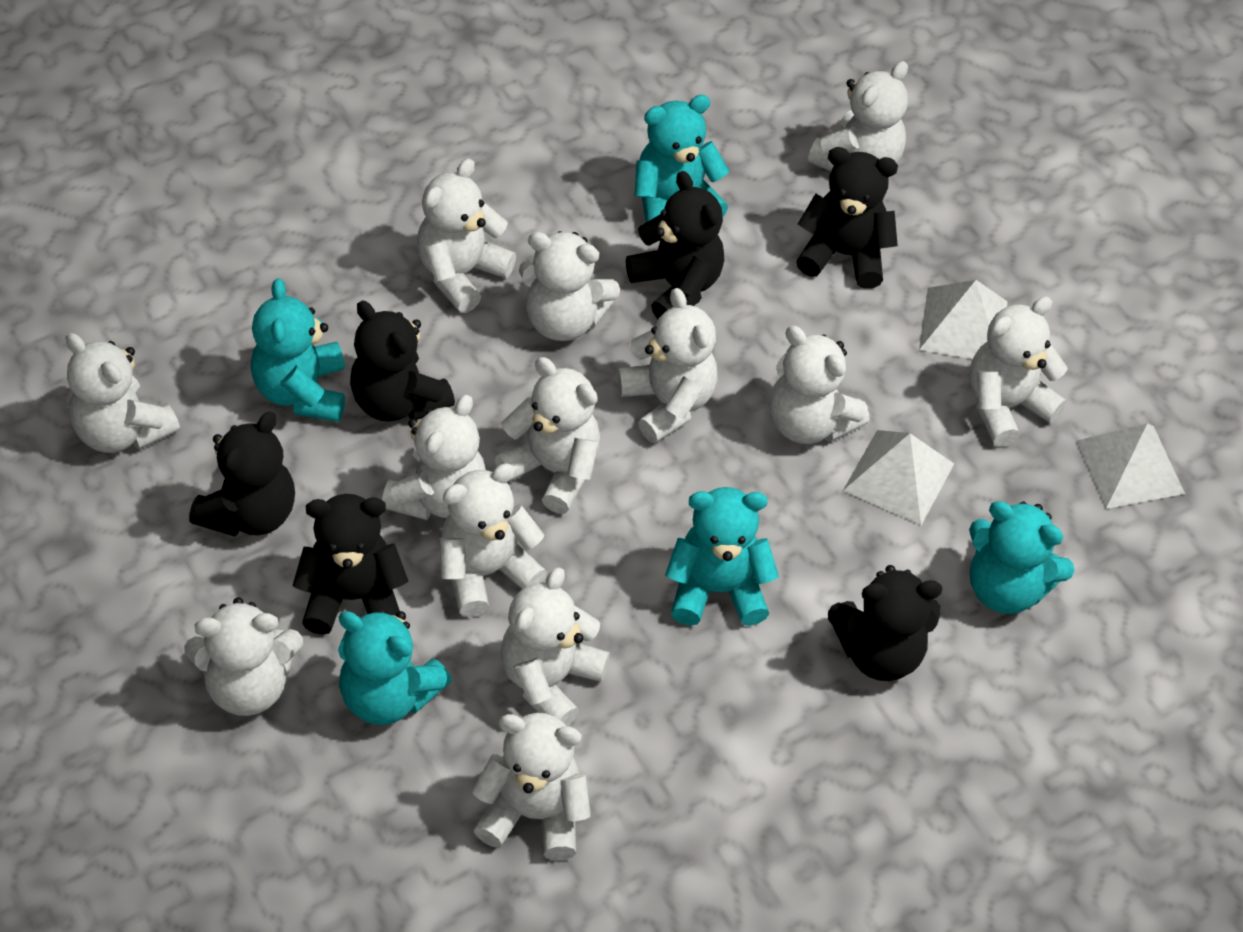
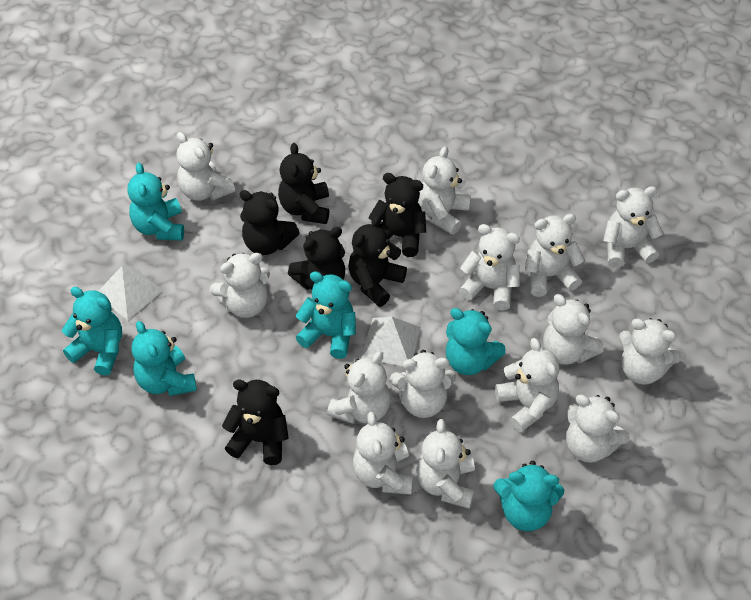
turquoise teddy bear: [251,278,345,422] [338,610,452,725] [635,95,729,222] [665,487,779,626] [969,501,1074,614] = 5 -> [62,287,122,375] [128,163,184,240] [131,321,197,396] [295,271,356,359] [446,308,506,375] [493,461,564,531] = 6
white pyramid: [843,430,954,525] [919,280,1008,359] [1076,423,1185,509] = 3 -> [99,266,164,320] [361,317,421,366] = 2
white teddy bear: [66,333,180,453] [184,597,303,716] [382,395,486,520] [417,158,516,313] [439,463,547,617] [471,713,591,860] [494,357,600,514] [500,568,610,726] [519,231,620,341] [617,288,718,444] [769,326,870,444] [808,61,908,171] [969,296,1068,447] = 13 -> [176,132,235,201] [210,253,270,318] [327,351,391,424] [353,412,413,495] [390,350,456,418] [416,419,475,509] [418,146,471,235] [459,224,520,310] [495,338,559,432] [525,214,585,297] [543,294,604,365] [566,395,630,463] [603,186,663,268] [619,318,682,384] = 14

